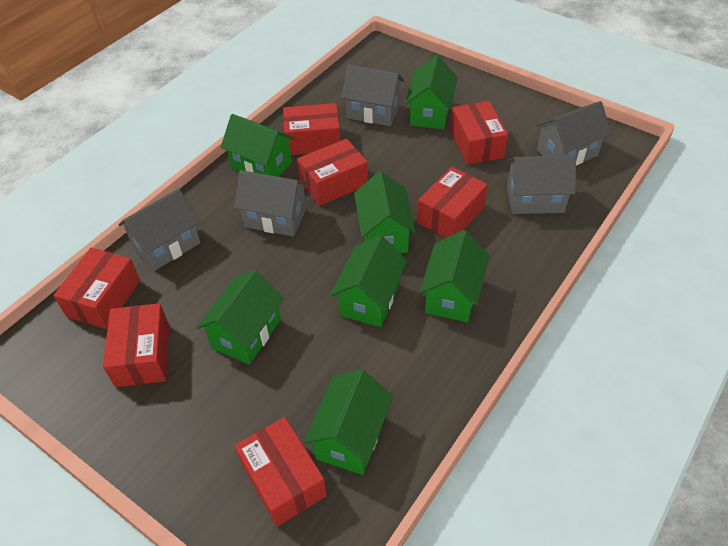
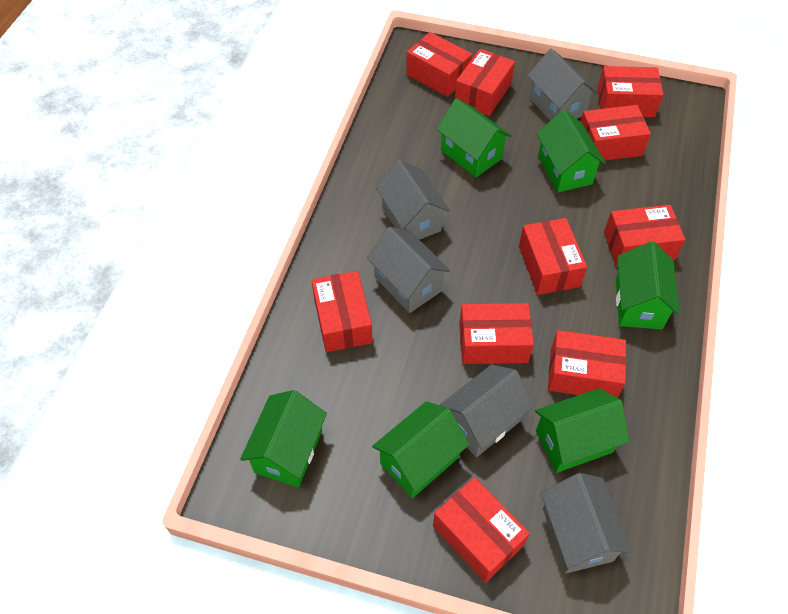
green house: [197,269,284,365] [221,114,294,177] [304,369,393,475] [331,235,407,327] [354,171,416,253] [405,55,458,129] [420,230,490,322] = 7 -> [240,390,327,487] [372,401,470,498] [436,98,512,177] [535,388,629,473] [536,110,606,193] [616,241,680,329] = 6
red box: [53,248,140,329] [103,303,169,387] [235,417,327,527] [283,103,341,155] [297,139,368,206] [417,167,488,238] [450,101,508,165] = 7 -> [312,271,373,352] [406,32,472,97] [433,477,530,583] [455,49,515,116] [459,303,534,364] [519,218,587,295] [548,330,626,398] [581,105,651,161] [597,66,663,117] [604,205,685,267] = 10

